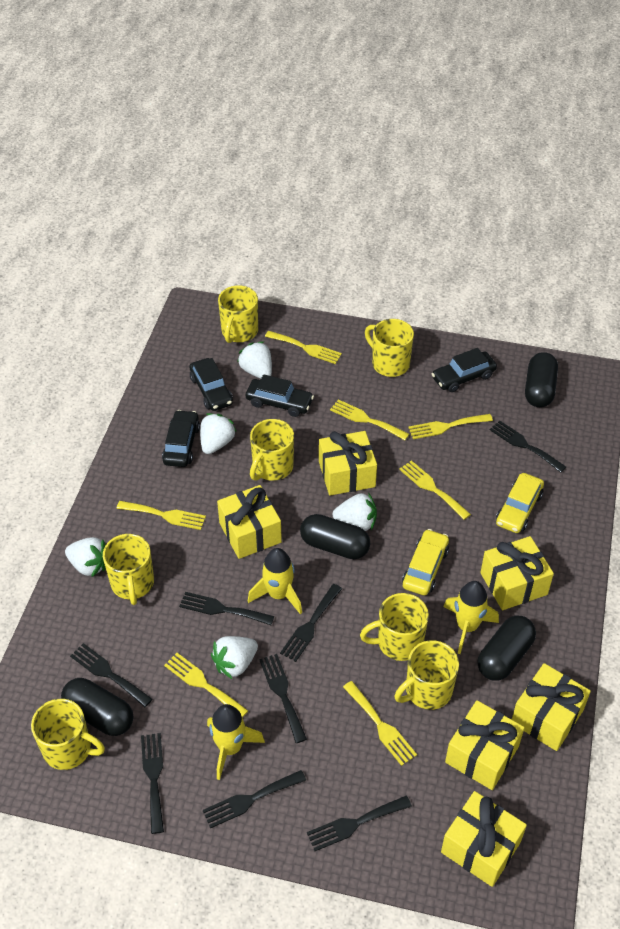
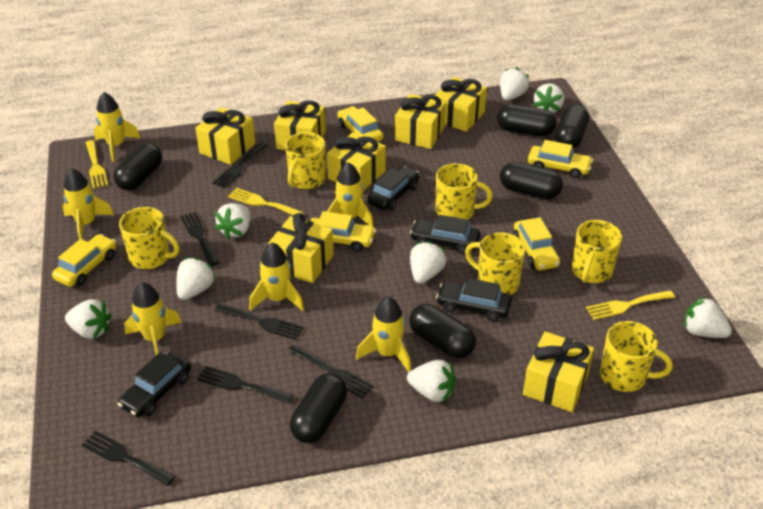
black capsule: [61,678,133,736] [300,514,370,559] [477,616,536,681] [525,352,558,407] = 4 -> [113,143,162,191] [290,373,347,443] [409,304,476,358] [497,104,557,136] [500,162,563,199] [555,104,589,148] = 6
black fork: [70,643,152,707] [141,733,164,834] [179,592,274,625] [203,770,306,829] [259,654,307,743] [280,584,342,662] [307,796,412,851] [490,420,566,473] = 8 -> [82,431,175,486] [180,212,219,266] [197,366,293,404] [212,142,268,188] [214,304,304,340] [287,344,374,399] = 6
white strawberry: [65,537,106,578] [200,413,237,454] [211,636,258,679] [237,341,272,379] [333,493,377,531] = 5 -> [65,299,112,339] [176,257,216,300] [215,203,250,239] [407,360,456,403] [410,241,446,284] [500,67,529,101] [534,84,564,113] [684,296,732,338] = 8
yellow car: [402,529,449,595] [496,473,544,533] = 2 -> [52,234,116,287] [310,211,376,252] [338,106,383,142] [514,217,560,270] [528,140,593,178] = 5
yellow fork: [116,501,206,530] [164,653,248,718] [265,331,342,364] [330,399,409,440] [343,681,417,766] [399,460,471,520] [408,414,493,439] = 7 -> [86,140,108,189] [228,188,304,216] [586,290,675,320] = 3
yellow gift: [217,485,282,559] [319,431,377,495] [441,791,527,887] [445,700,524,790] [480,536,554,610] [511,663,591,751] = 6 -> [196,107,255,165] [268,213,334,283] [274,100,326,150] [327,132,386,191] [395,94,446,149] [434,77,487,132] [523,331,594,412] = 7
yellow mug: [31,699,105,770] [103,534,154,605] [218,285,258,343] [250,419,294,481] [360,593,429,661] [365,319,414,377] [394,640,459,710] = 7 -> [119,207,179,269] [285,132,326,189] [436,163,493,220] [465,232,525,295] [572,220,622,283] [600,321,672,392] = 6
yellow rocket: [207,704,265,780] [248,548,302,615] [443,581,499,654] = 3 -> [63,168,114,240] [94,92,140,162] [124,282,182,355] [249,242,304,311] [327,162,374,227] [356,297,411,372] = 6

